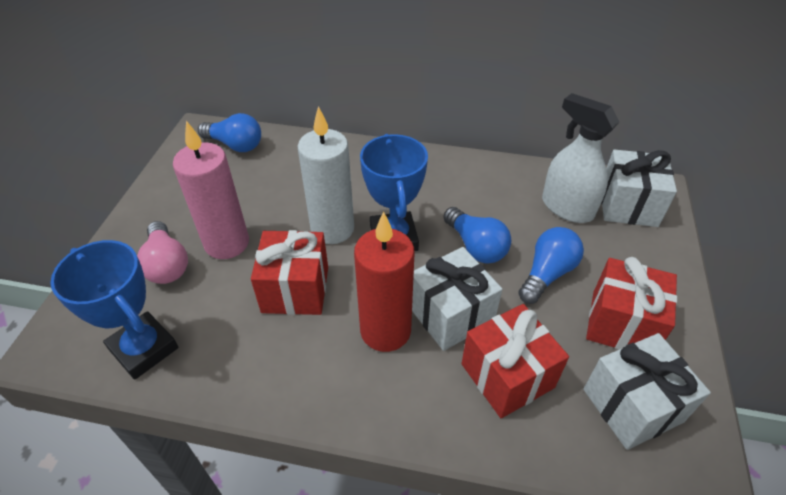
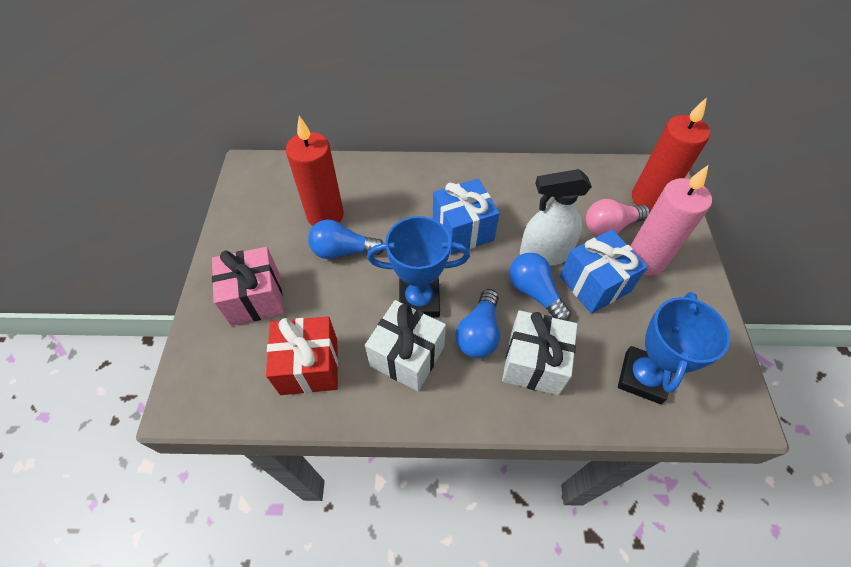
blue gift: none = 0 -> [433,179,500,255] [560,230,648,314] = 2
pink gift: none = 0 -> [212,247,284,326] = 1
red candle: [354,212,414,352] = 1 -> [286,116,344,226] [632,97,710,211] = 2
red gift: [251,230,328,315] [462,304,569,418] [586,257,677,349] = 3 -> [266,316,338,395] = 1
white candle: [298,106,354,244] = 1 -> none = 0
white gift: [412,247,503,351] [584,333,711,450] [601,149,677,227] = 3 -> [365,300,446,391] [502,310,577,395] = 2

